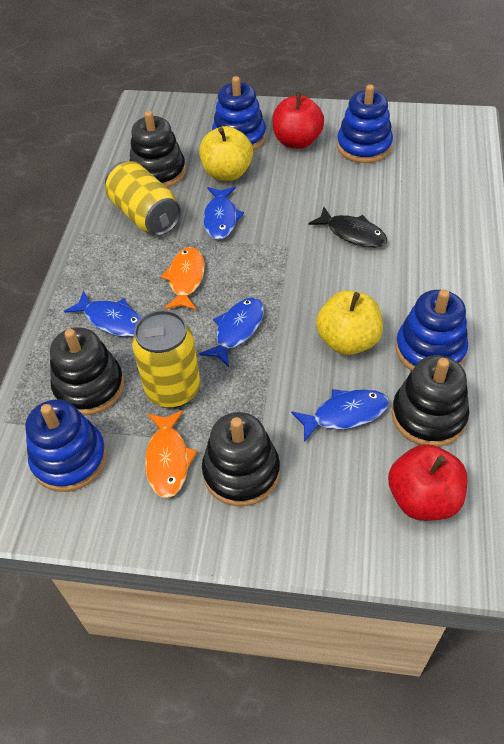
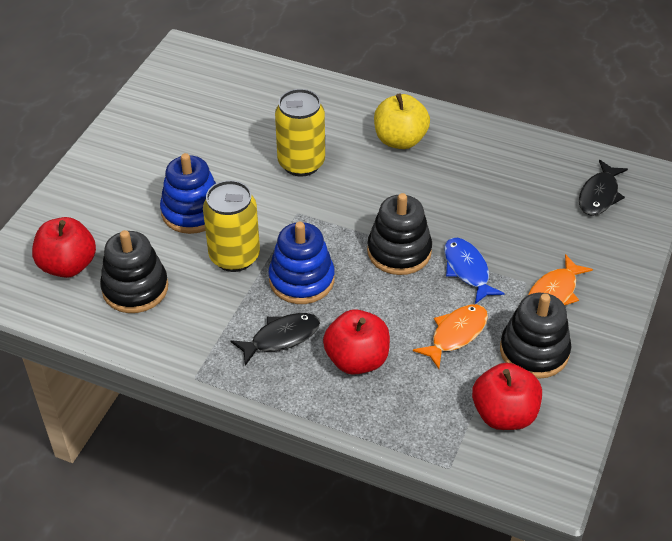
black fish: [308,207,388,248] = 1 -> [230,313,320,366] [579,160,628,216] = 2
black stacking toy: [50,327,124,416] [129,111,186,188] [202,412,280,506] [392,355,469,447] = 4 -> [100,230,168,313] [367,193,432,275] [500,293,571,379] = 3
blue fish: [64,290,142,337] [199,297,264,367] [203,187,244,240] [291,389,389,442] = 4 -> [444,238,505,304] = 1
blue stacking toy: [25,399,107,492] [212,76,266,151] [337,84,393,163] [395,289,468,371] = 4 -> [160,153,216,234] [268,222,335,304] = 2
red apple: [272,92,324,149] [388,444,468,521] = 2 -> [32,217,96,278] [323,309,390,375] [472,363,542,430] = 3
yellow apple: [199,126,253,181] [316,290,383,355] = 2 -> [374,93,430,149] = 1

